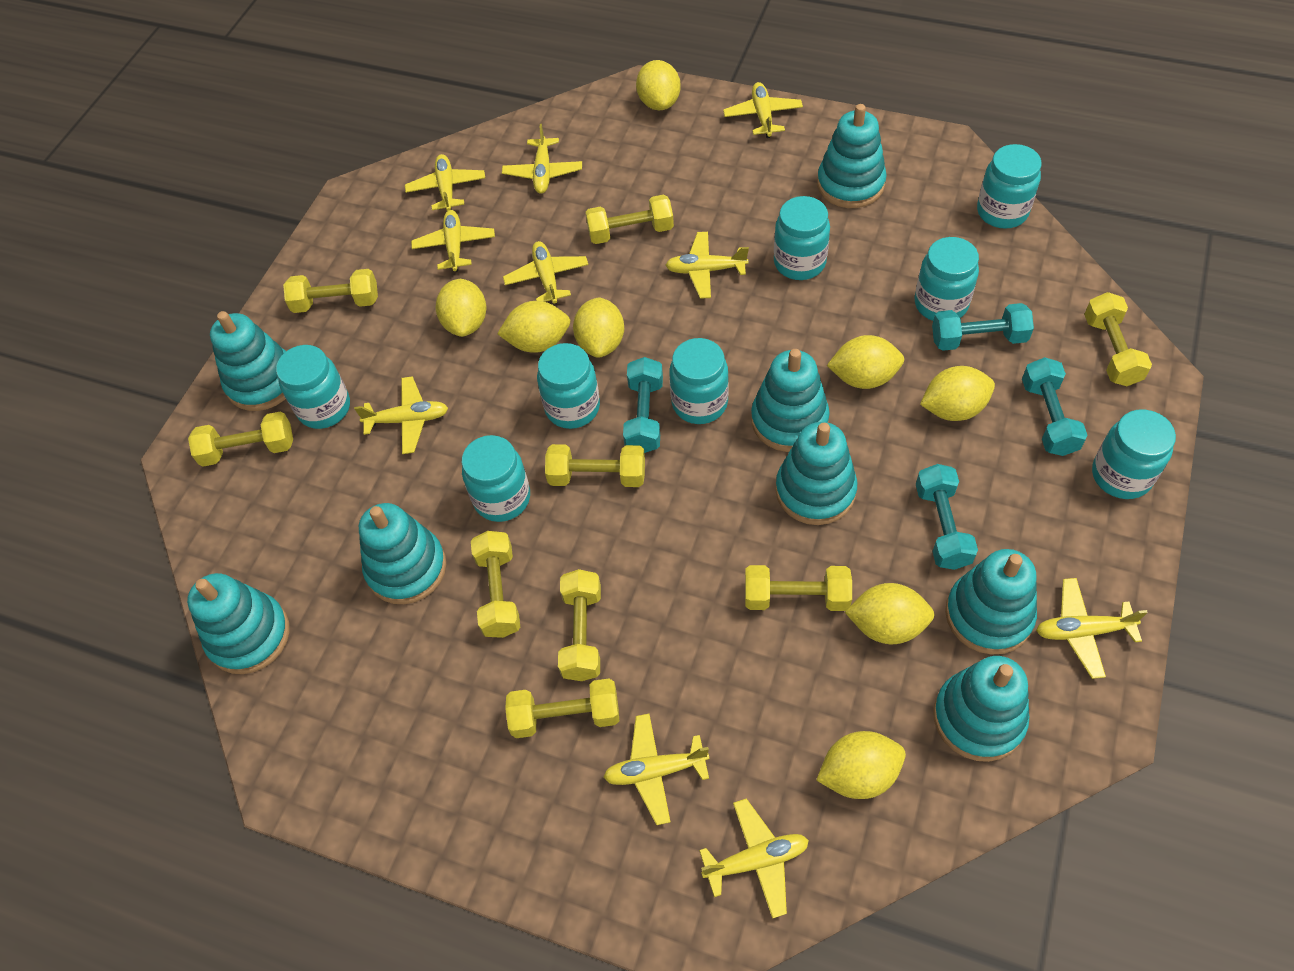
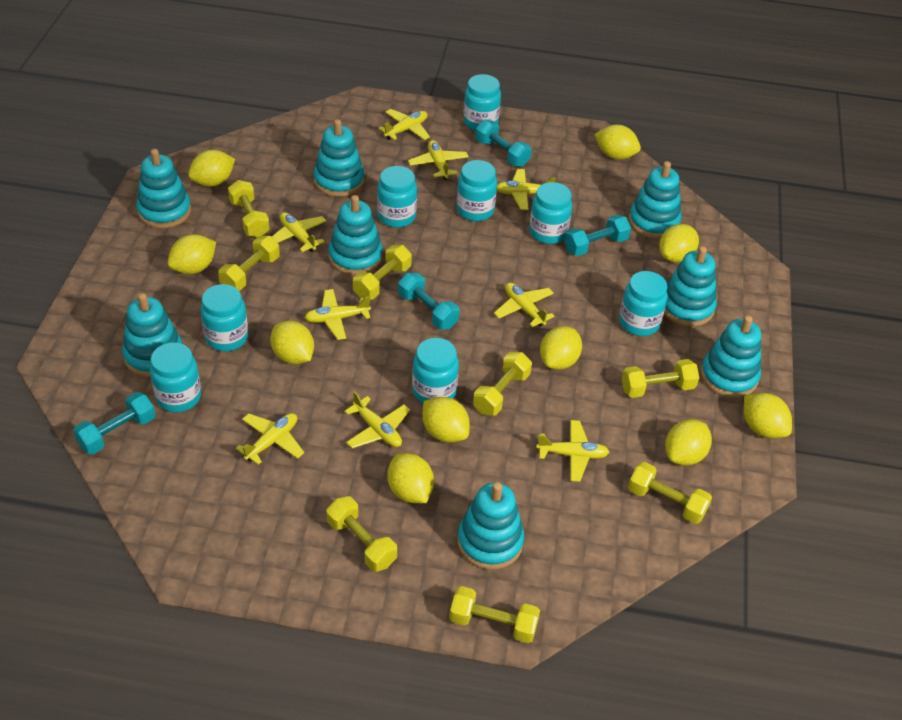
yellow dumbbell: [188,412,293,466] [283,269,378,313] [471,531,520,638] [505,679,619,738] [545,444,645,487] [558,569,601,681] [585,195,674,244] [745,565,852,611] [1084,292,1152,386] = 9 -> [218,236,280,291] [228,180,270,237] [326,496,397,572] [353,245,412,300] [449,586,540,643] [473,352,532,416] [622,359,699,398] [628,462,712,524] = 8
yellow lemon: [436,279,487,337] [497,301,570,353] [573,297,624,358] [636,60,681,110] [816,731,906,799] [827,335,904,389] [845,583,935,644] [920,366,995,421] = 8 -> [168,234,216,274] [188,150,235,187] [270,321,314,364] [388,453,434,503] [422,397,470,442] [540,326,582,370] [594,124,641,160] [659,224,699,263] [665,420,712,465] [744,393,792,438] = 10
yellow plane: [354,376,448,454] [405,154,485,211] [411,210,495,272] [502,124,582,194] [503,241,588,304] [603,714,709,825] [665,232,749,299] [699,798,809,919] [723,82,803,138] [1036,578,1148,679] = 10 -> [236,413,304,465] [271,212,327,252] [304,289,371,340] [344,391,410,448] [379,109,430,140] [408,140,469,180] [494,282,555,327] [497,169,556,210] [536,420,609,482] = 9

